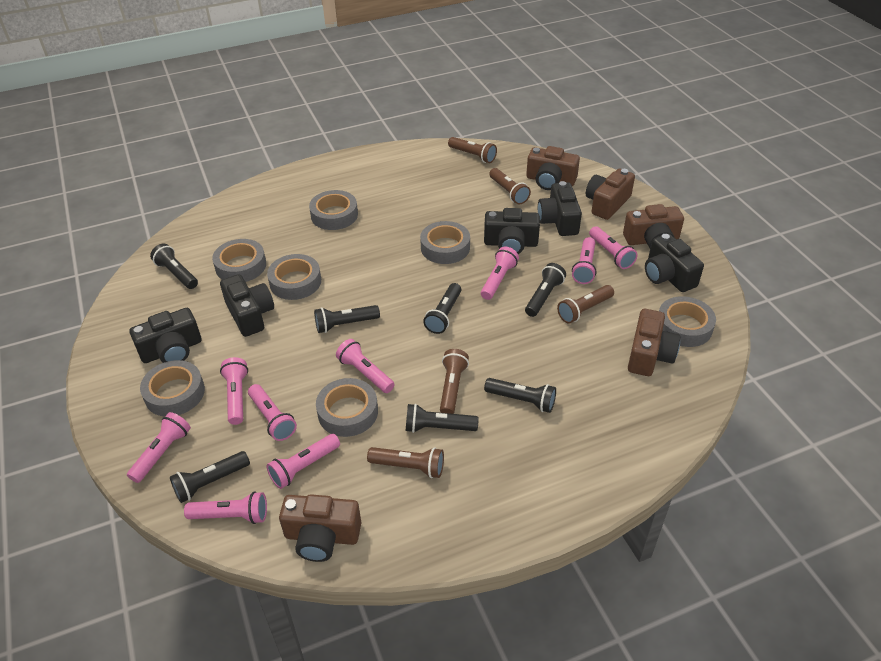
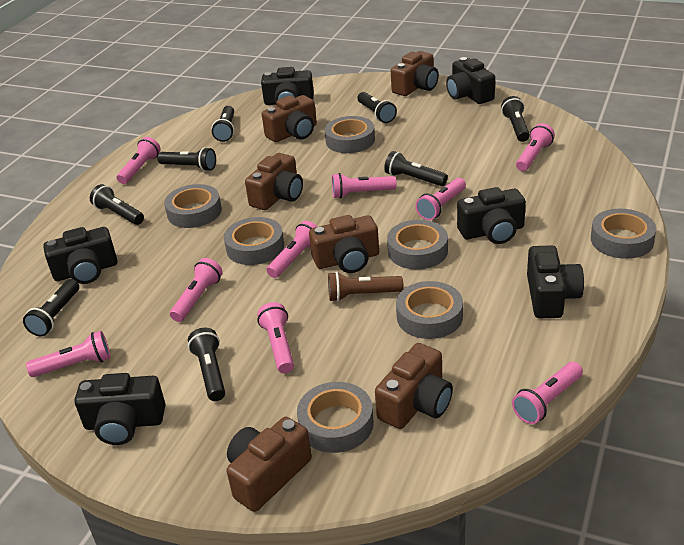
black camera: [130,308,202,363] [220,274,274,337] [484,208,540,254] [538,181,582,236] [645,233,704,292] = 5 -> [43,227,118,284] [75,373,165,445] [261,67,314,105] [446,57,495,104] [457,187,526,244] [527,245,584,318] = 6
black flashlight: [150,244,198,289] [170,451,250,503] [314,305,380,333] [406,404,479,433] [423,283,461,334] [484,378,556,413] [525,263,566,317] = 7 -> [23,279,79,337] [90,184,144,225] [157,147,216,171] [188,328,225,401] [212,106,234,142] [357,92,397,123] [384,151,448,186] [501,96,530,142] = 8
brown camera: [279,494,361,562] [526,146,580,190] [586,169,635,220] [623,204,684,248] [628,309,680,376] = 5 -> [227,417,312,512] [245,153,303,210] [262,95,317,142] [309,215,379,273] [375,343,453,429] [391,51,439,96] = 6
brown flashlight: [367,447,444,478] [440,349,469,414] [448,137,497,163] [489,168,531,204] [557,285,614,324] = 5 -> [328,272,403,302] = 1

